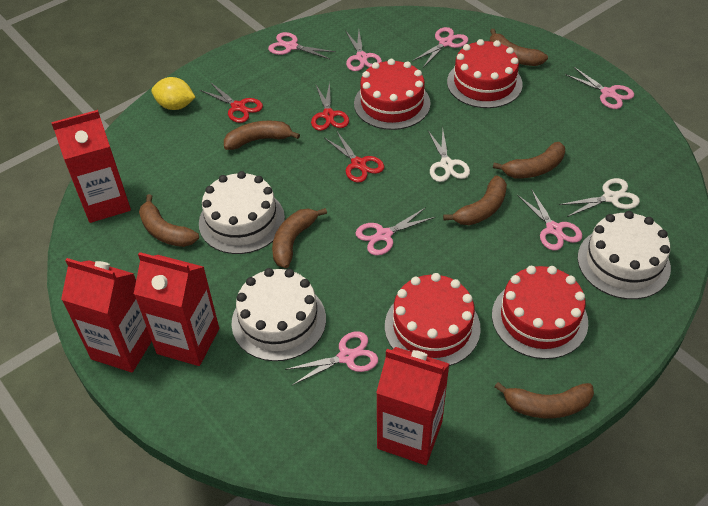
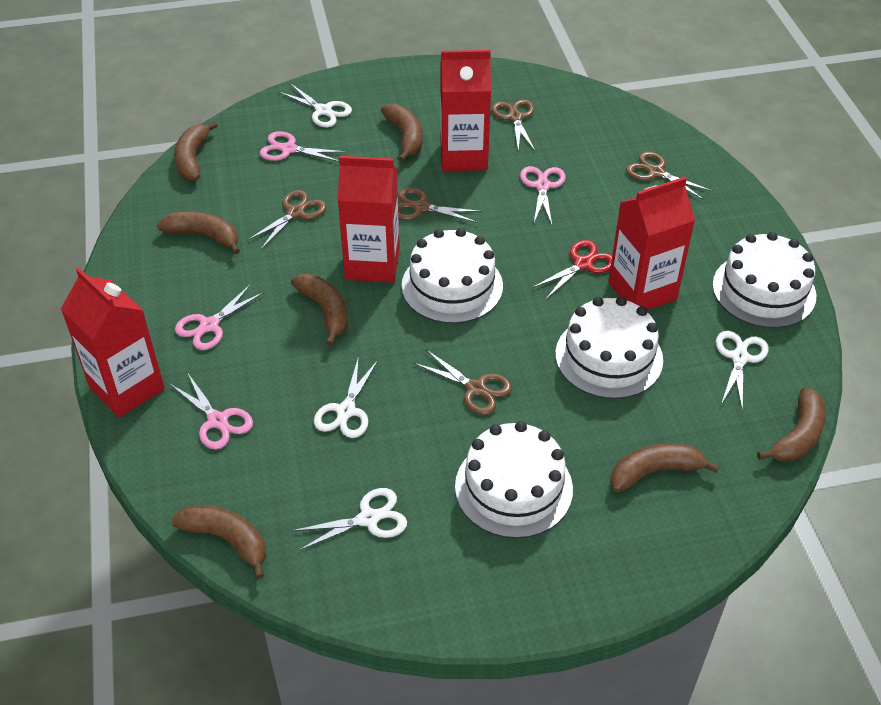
brown scissors: none = 0 -> [247,190,326,249] [398,188,482,223] [414,350,512,415] [492,99,535,151] [626,152,712,199] = 5
pink scissors: [268,32,336,59] [285,331,378,385] [346,30,382,71] [355,207,435,256] [412,27,468,66] [517,189,582,250] [565,67,634,109] = 7 -> [170,372,253,450] [175,284,265,350] [260,131,346,162] [520,166,566,225] = 4
red cake: [354,59,431,130] [385,273,481,366] [447,39,523,108] [492,266,588,359] = 4 -> none = 0
red scissors: [200,82,263,123] [311,82,349,131] [325,132,384,183] = 3 -> [532,240,612,299] = 1
white cake: [199,171,285,254] [231,268,326,361] [578,211,671,299] = 3 -> [401,228,503,324] [455,421,573,538] [555,297,663,399] [712,232,816,328] = 4
white scissors: [428,129,470,182] [559,178,640,217] = 2 -> [279,83,352,127] [292,488,407,551] [314,356,378,438] [716,331,769,410] = 4
yellow lemon: [151,77,195,110] = 1 -> none = 0

